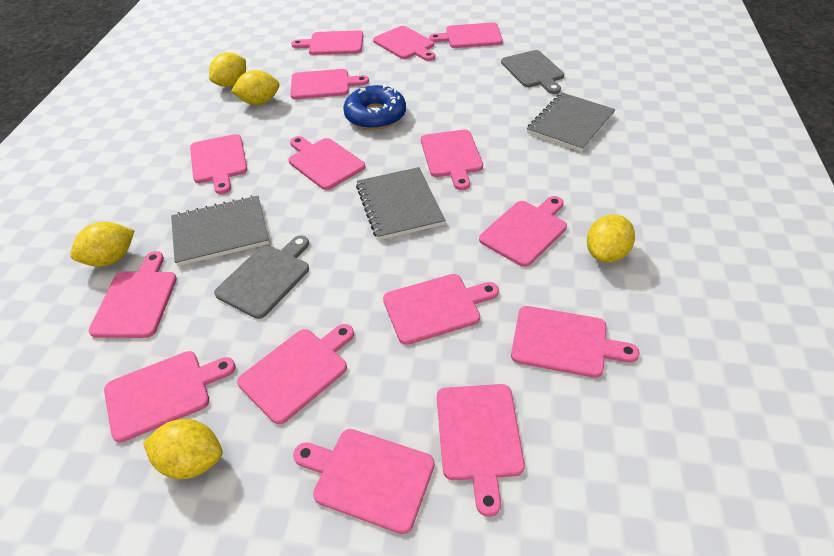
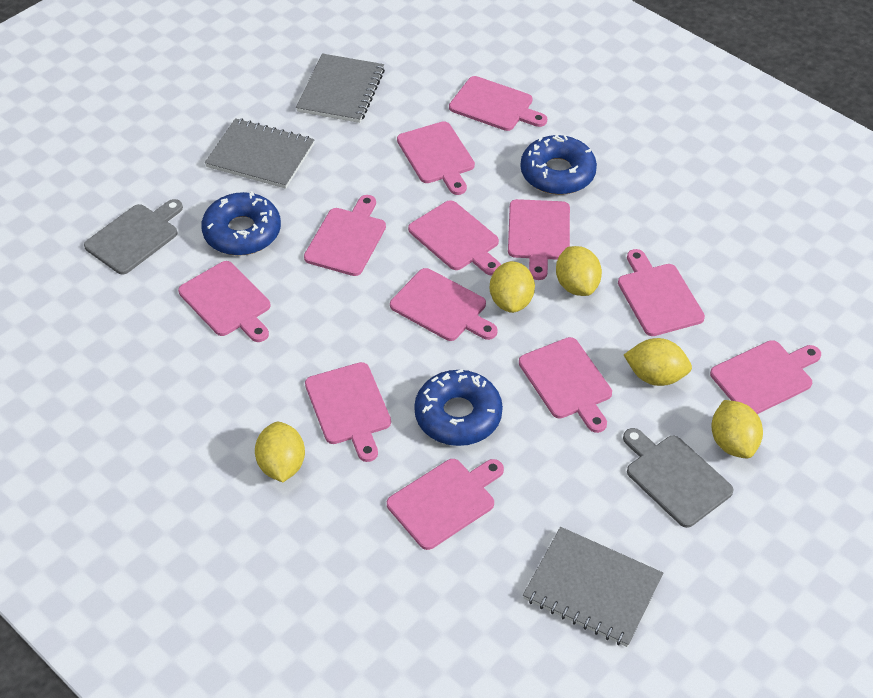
blue donut: [343,84,406,130] = 1 -> [201,191,281,256] [414,369,503,446] [520,134,597,195] = 3
pink cutting board: [89,251,177,338] [104,351,236,443] [190,134,247,194] [237,324,354,424] [288,136,365,190] [290,69,369,99] [291,30,363,55] [293,429,435,534] [373,26,436,61] [383,274,499,345] [421,130,483,190] [429,23,503,48] [437,384,525,517] [479,196,567,267] [511,306,640,378] = 15 -> [178,261,271,342] [304,195,386,276] [305,362,391,462] [387,459,504,550] [390,268,497,341] [397,121,475,195] [408,200,501,276] [449,76,547,131] [508,199,570,280] [519,337,612,433] [618,249,705,336] [710,340,821,414] = 12

